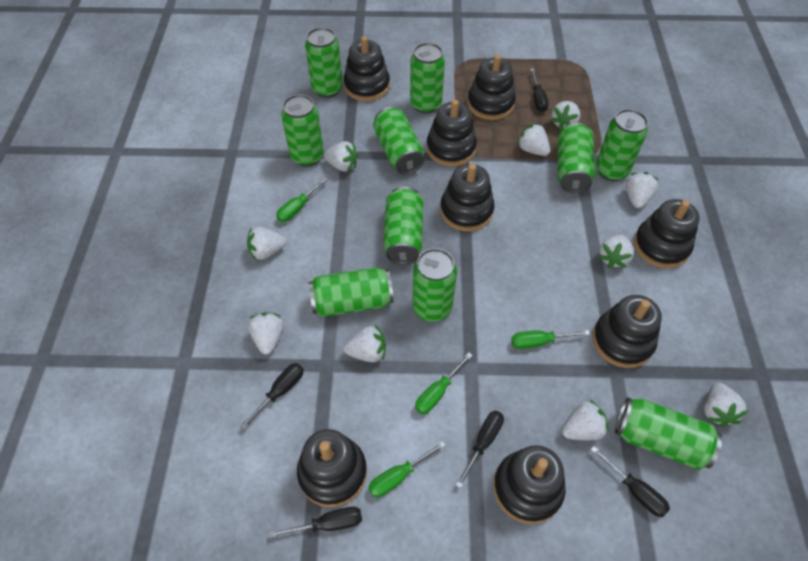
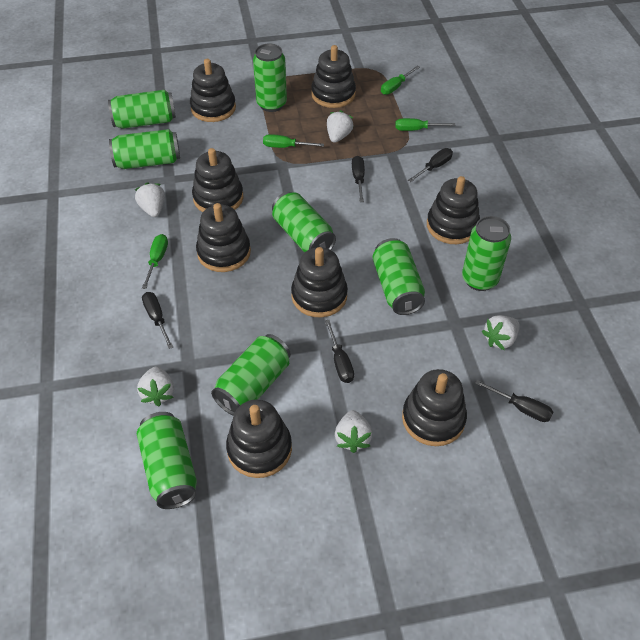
green can: [281,94,324,167] [305,27,343,98] [309,267,394,317] [373,107,424,175] [383,187,423,265] [410,43,445,114] [412,248,457,322] [558,123,595,193] [596,109,648,181] [615,397,722,470] = 10 -> [108,90,176,129] [109,129,180,169] [137,412,197,509] [211,334,291,416] [253,44,287,112] [272,192,336,253] [373,238,425,315] [462,216,511,291] = 8
white strawberry: [247,227,286,260] [248,312,284,355] [324,141,358,172] [344,325,386,362] [517,123,550,156] [551,101,580,131] [562,399,609,440] [598,235,634,268] [625,172,658,208] [704,383,748,427] = 10 -> [135,183,165,217] [137,367,174,406] [327,110,353,143] [335,410,373,453] [482,315,519,351] = 5

